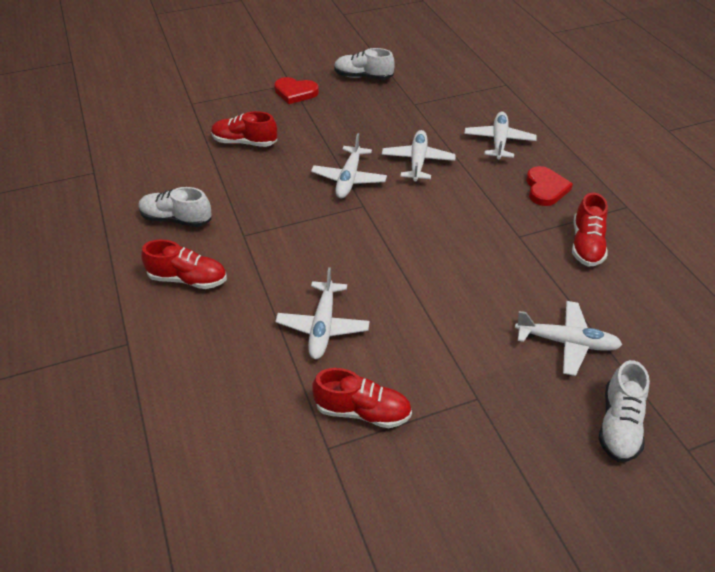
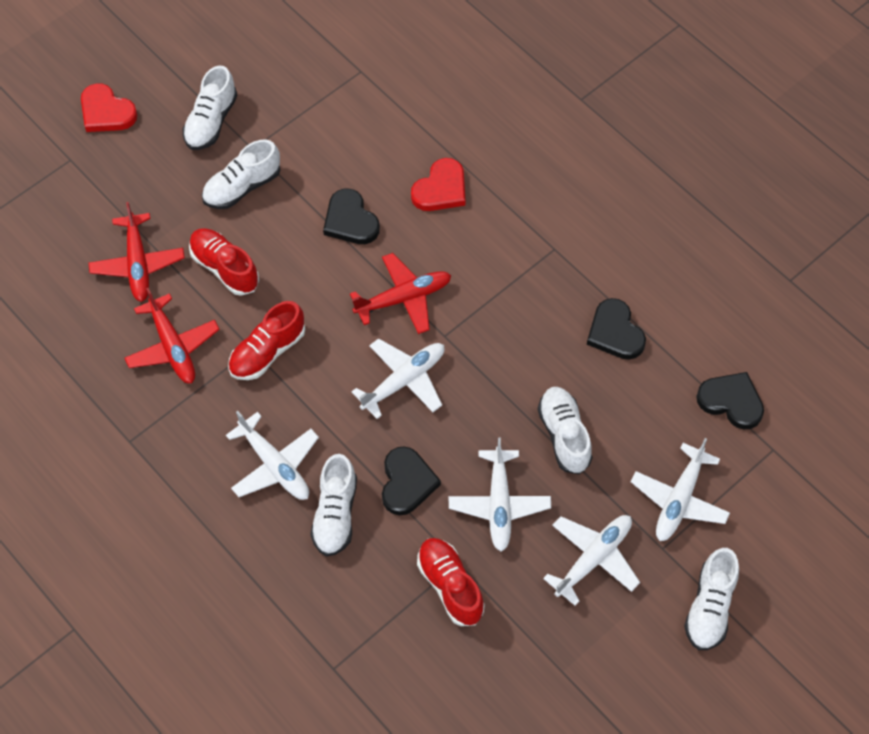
black heart: none = 0 -> [323,189,380,244] [382,446,441,515] [587,298,646,360] [696,372,764,429] = 4
red plane: none = 0 -> [89,202,185,302] [124,288,220,383] [350,253,451,334] = 3
red shoe: [141,240,227,289] [211,111,277,147] [312,368,412,428] [572,193,608,267] = 4 -> [189,228,259,296] [228,301,305,380] [417,538,485,626] = 3
white shoe: [138,187,212,227] [334,48,395,80] [599,360,650,462] = 3 -> [183,66,237,150] [202,139,280,209] [311,454,357,556] [538,387,592,474] [684,548,739,650] = 5

